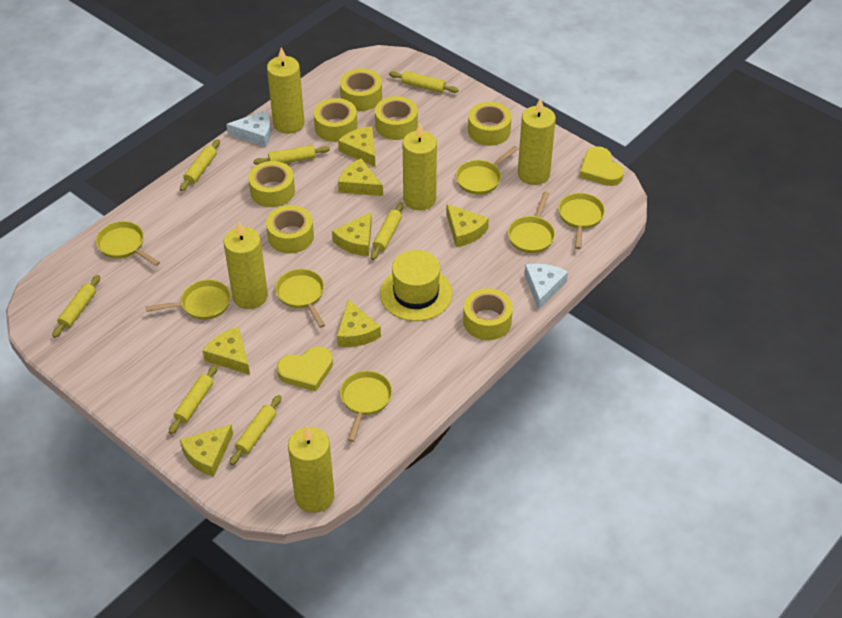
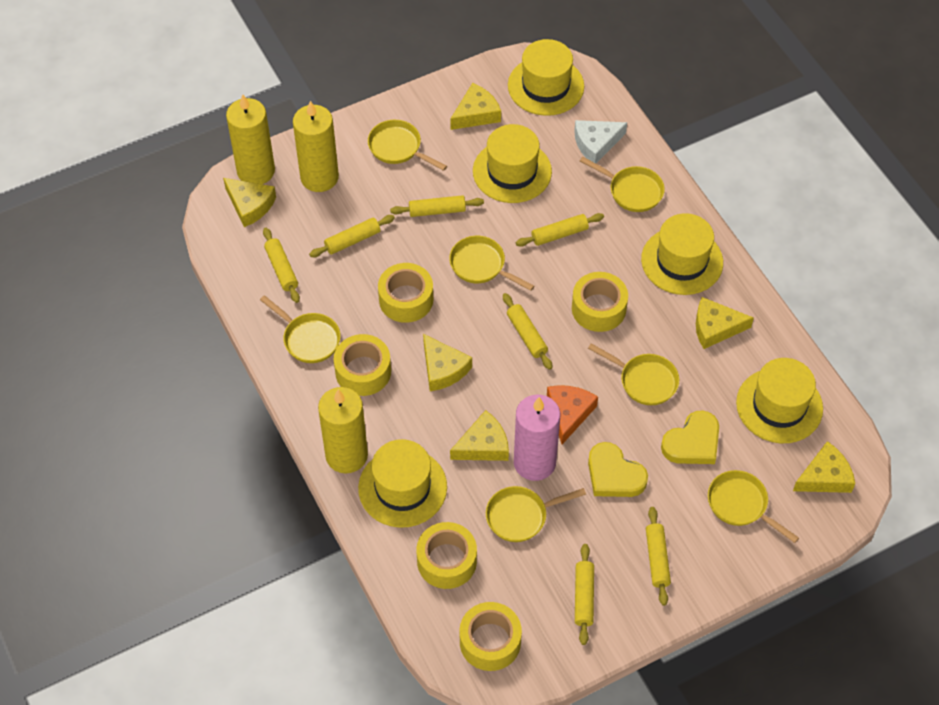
orange cheese: none = 0 -> [547,385,598,444] = 1
pink candle: none = 0 -> [514,395,560,481] = 1
white cheese: [226,110,271,147] [524,264,568,310] = 2 -> [574,120,627,163] = 1
yellow candle: [224,221,268,309] [267,47,304,134] [288,426,334,513] [403,123,437,210] [518,98,556,185] = 5 -> [226,94,275,184] [293,101,339,192] [318,387,368,473] = 3
yellow cheese: [180,424,233,477] [202,327,250,375] [332,212,372,256] [337,299,381,347] [338,127,375,167] [338,158,383,196] [446,204,489,247] = 7 -> [223,178,276,227] [423,334,472,391] [450,83,501,130] [450,410,509,461] [696,297,754,349] [793,441,855,493] = 6
yellow hat: [380,250,453,321] = 1 -> [358,439,447,528] [473,124,552,203] [508,39,584,116] [641,213,723,295] [736,358,823,443] = 5
yellow tape: [248,161,295,207] [266,205,314,254] [314,98,357,142] [340,68,382,111] [375,96,418,140] [463,288,513,340] [468,102,512,146] = 7 -> [334,334,391,396] [378,263,433,323] [416,522,477,589] [460,602,522,671] [572,272,628,332] = 5

